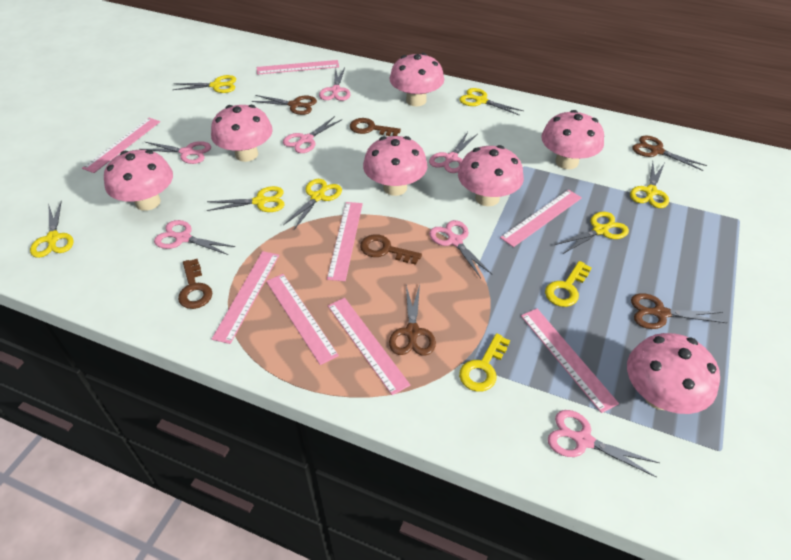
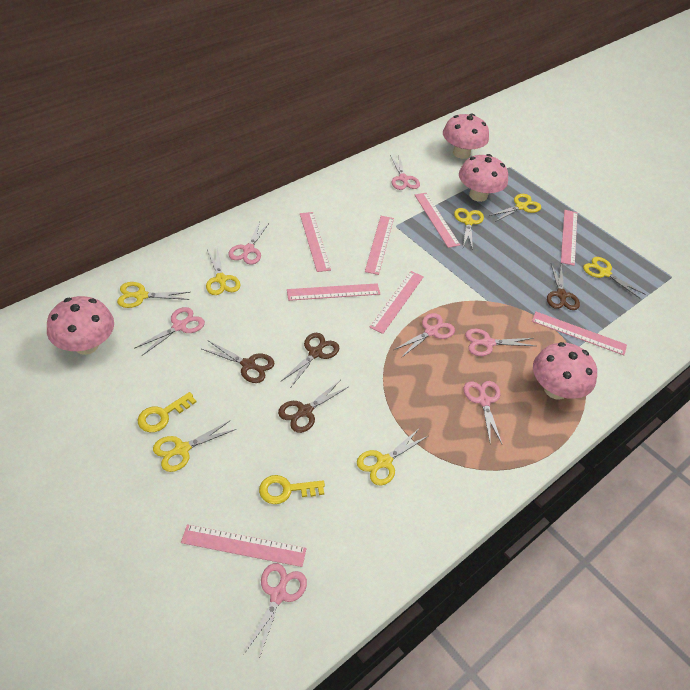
brown key: [178,259,212,309] [350,118,401,136] [360,234,422,265] = 3 -> none = 0
pink mushroom: [104,150,173,211] [211,105,273,162] [363,136,427,196] [389,53,444,106] [458,145,524,206] [541,110,604,169] [627,333,720,414] = 7 -> [47,296,114,355] [443,113,489,159] [459,154,508,202] [533,342,597,400] = 4

